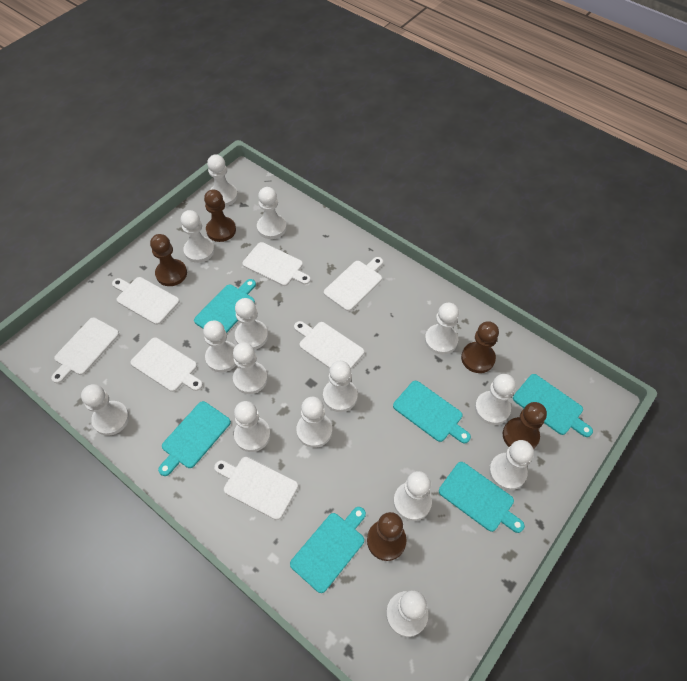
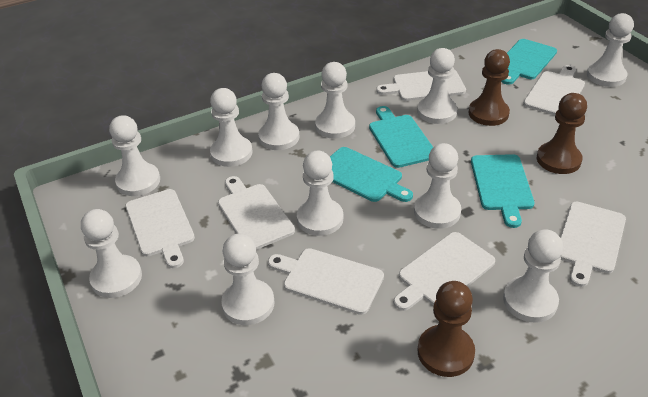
brown pawn: [150,234,187,286] [204,189,236,242] [367,512,406,561] [461,321,499,373] [503,402,547,449] = 5 -> [418,281,475,377] [469,49,510,126] [537,93,587,174] = 3
turquoise cutting board: [158,401,231,476] [194,279,256,333] [290,507,366,593] [393,381,471,443] [439,462,525,533] [513,374,593,437] = 6 -> [330,147,413,202] [369,106,433,168] [471,154,535,228] [501,39,557,85] = 4
white pawn: [81,384,129,436] [181,210,215,263] [203,320,236,372] [207,154,238,206] [233,342,268,394] [234,401,271,452] [235,298,268,350] [257,187,287,239] [296,397,332,448] [323,361,358,412] [386,590,428,637] [394,471,432,521] [425,303,459,355] [475,374,516,425] [489,440,534,490] = 15 -> [81,209,142,298] [109,115,160,196] [210,88,253,167] [221,234,275,325] [258,73,299,150] [297,151,343,236] [315,62,355,139] [414,143,461,229] [417,48,457,124] [503,229,563,323] [587,13,634,87] = 11

